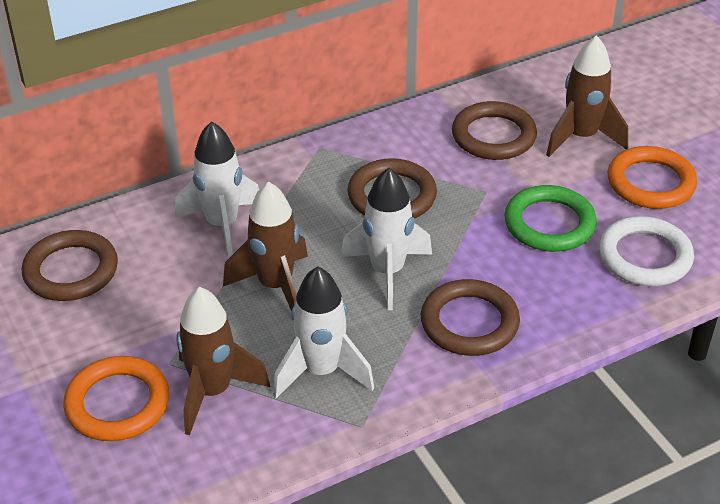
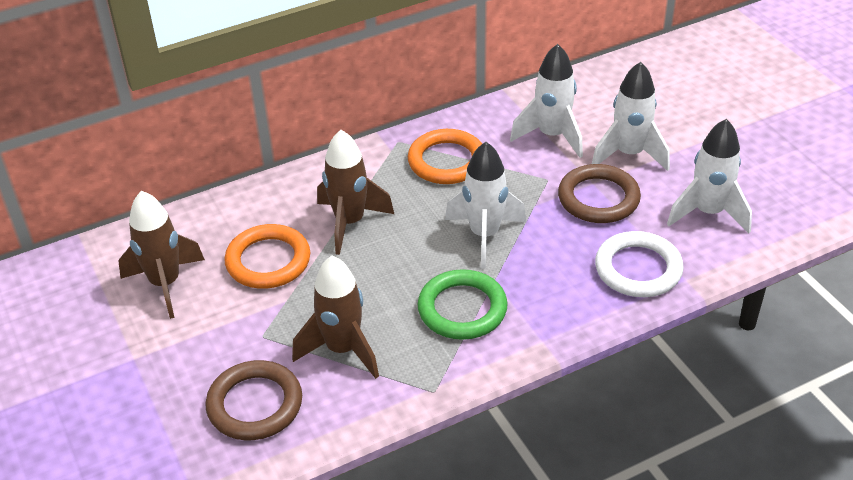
brown ring: [22,230,118,301] [347,158,437,218] [421,279,520,356] [452,101,537,160] = 4 -> [205,360,302,440] [558,164,641,223] = 2
white rocket: [175,121,259,259] [273,266,374,399] [341,168,432,310] = 3 -> [445,142,526,269] [510,44,583,158] [592,62,670,171] [667,119,752,233] = 4

